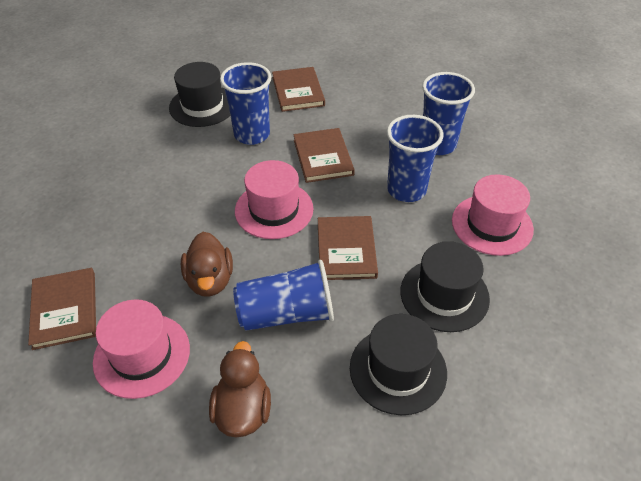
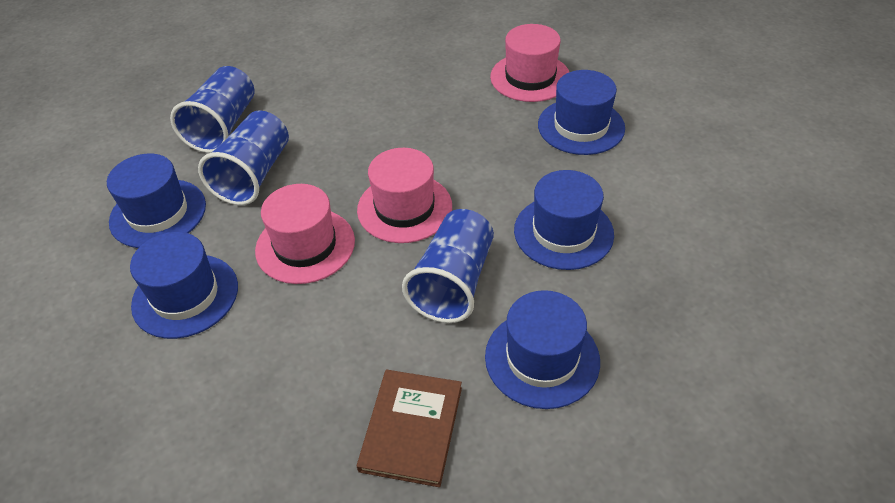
black hat: [169,62,230,127] [350,314,447,415] [400,241,490,332] = 3 -> none = 0
blue cup: [220,62,272,145] [233,260,334,331] [387,115,443,202] [422,72,475,155] = 4 -> [170,66,254,153] [198,110,289,205] [402,209,494,323] = 3
blue hat: none = 0 -> [107,154,206,248] [130,232,238,339] [485,290,600,409] [514,170,614,270] [538,70,625,155] = 5
brown book: [28,268,96,350] [272,67,325,112] [293,128,355,183] [318,216,378,280] = 4 -> [357,370,462,487] = 1
brown duck: [181,232,233,297] [209,341,271,437] = 2 -> none = 0

